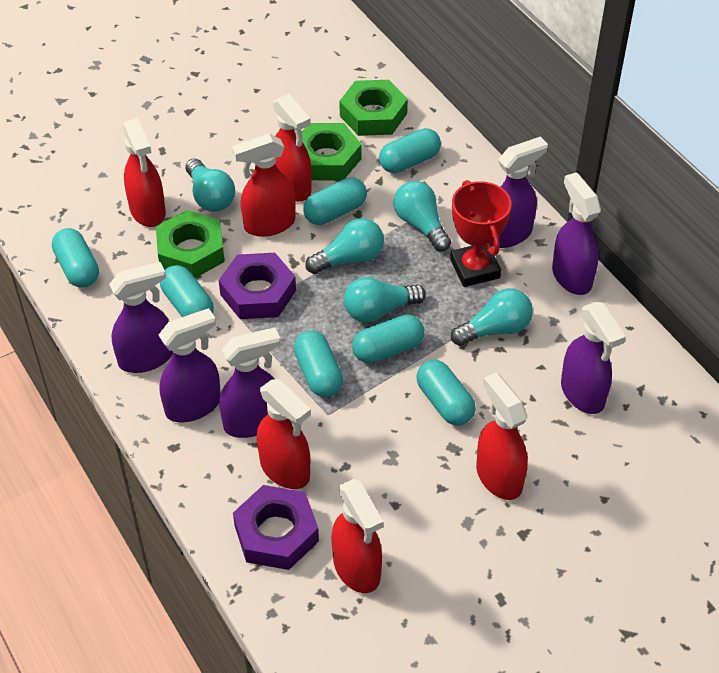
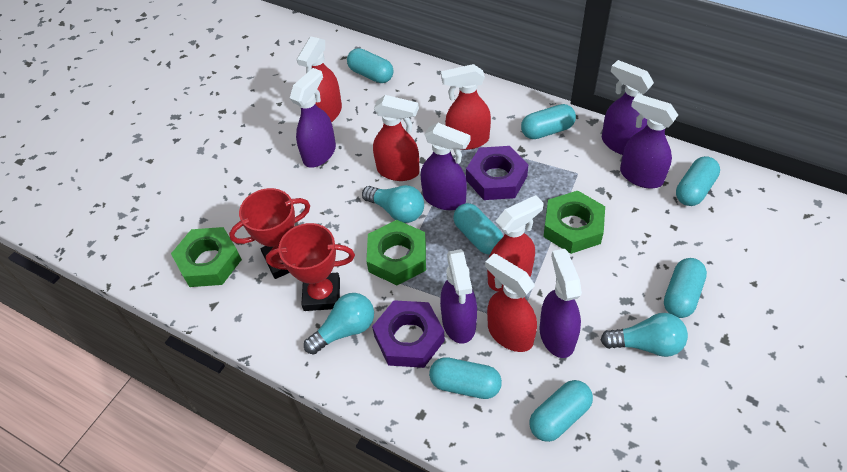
red spray bottle: [122,118,166,227] [232,133,296,237] [257,379,311,489] [273,94,312,202] [331,479,383,593] [476,372,528,500] = 6 -> [297,36,342,122] [373,95,420,181] [441,64,491,150] [485,254,537,352] [487,195,544,292] = 5
red trophy: [450,180,512,287] = 1 -> [229,188,310,279] [266,223,355,311] = 2
turquoise light bulb: [186,158,235,212] [305,218,384,274] [344,277,426,323] [394,181,451,252] [451,288,533,346] = 5 -> [304,293,374,355] [362,185,424,223] [601,313,688,357] = 3

